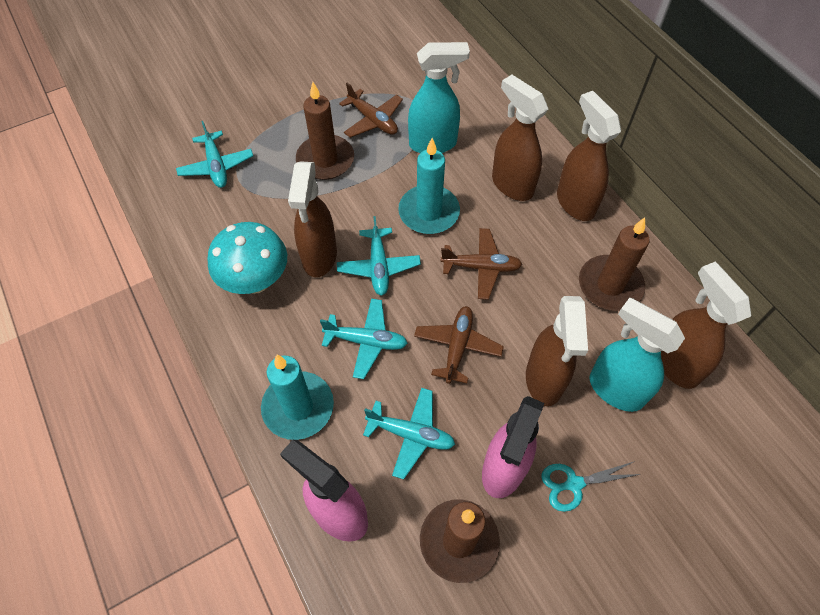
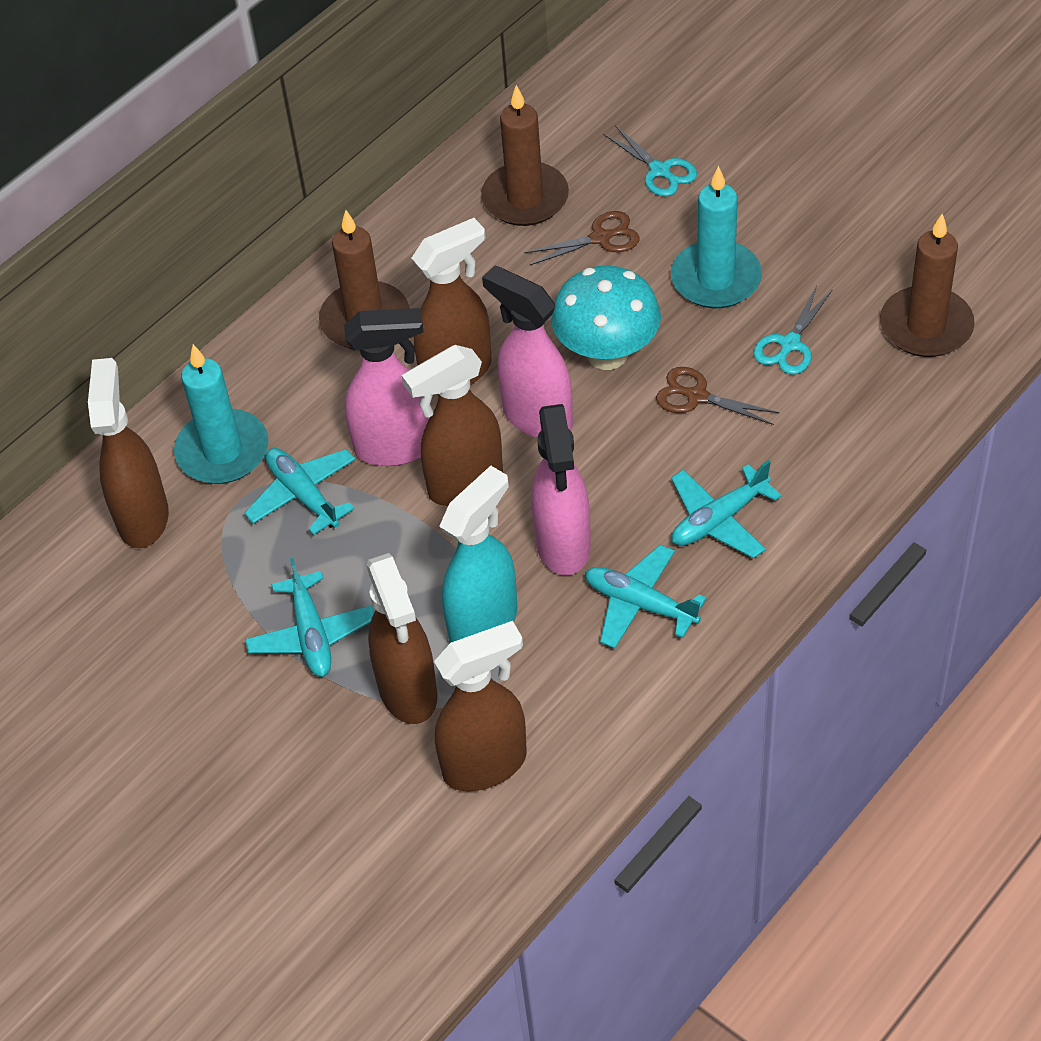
brown plane: [339,82,403,138] [414,306,504,384] [440,228,522,300] = 3 -> none = 0
brown scissors: none = 0 -> [524,211,640,265] [656,367,780,425] = 2
pink spray bottle: [280,440,368,542] [482,396,544,498] = 2 -> [344,308,430,466] [482,265,573,438] [531,404,591,575] = 3
turquoise scissors: [541,461,641,512] = 1 -> [603,125,697,197] [753,286,833,375] = 2
turquoise spray bottle: [408,42,470,153] [590,298,685,412] = 2 -> [439,466,518,643] = 1

